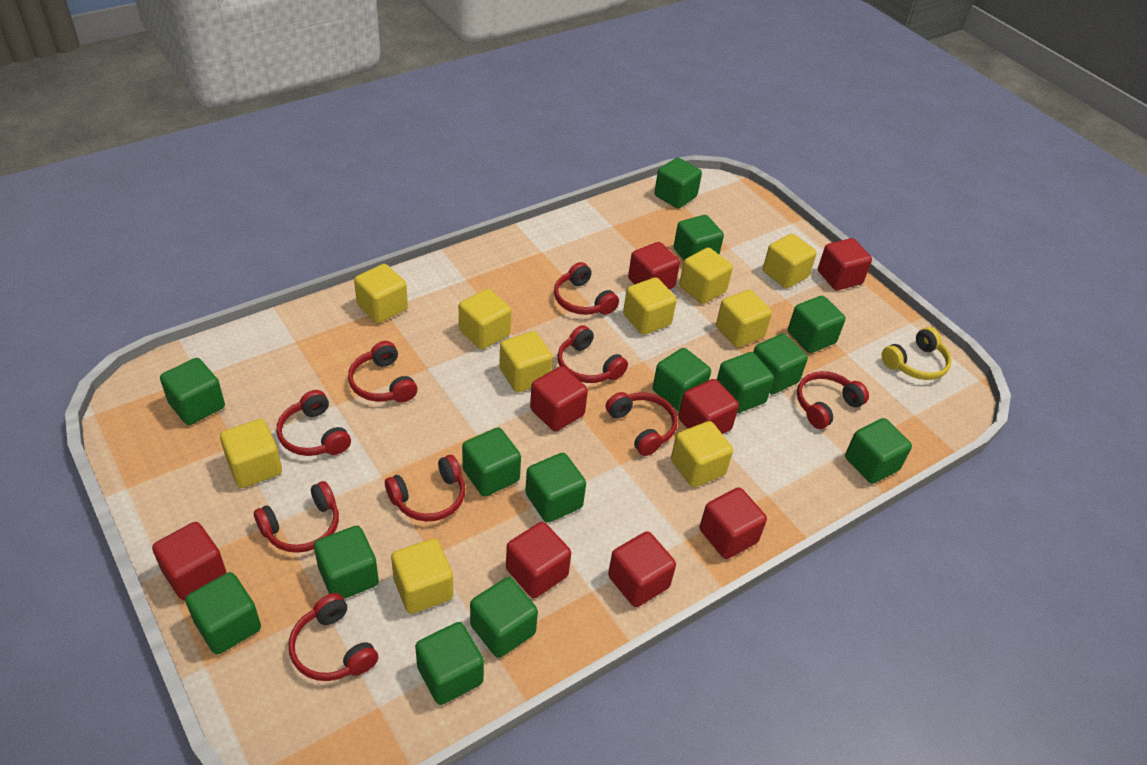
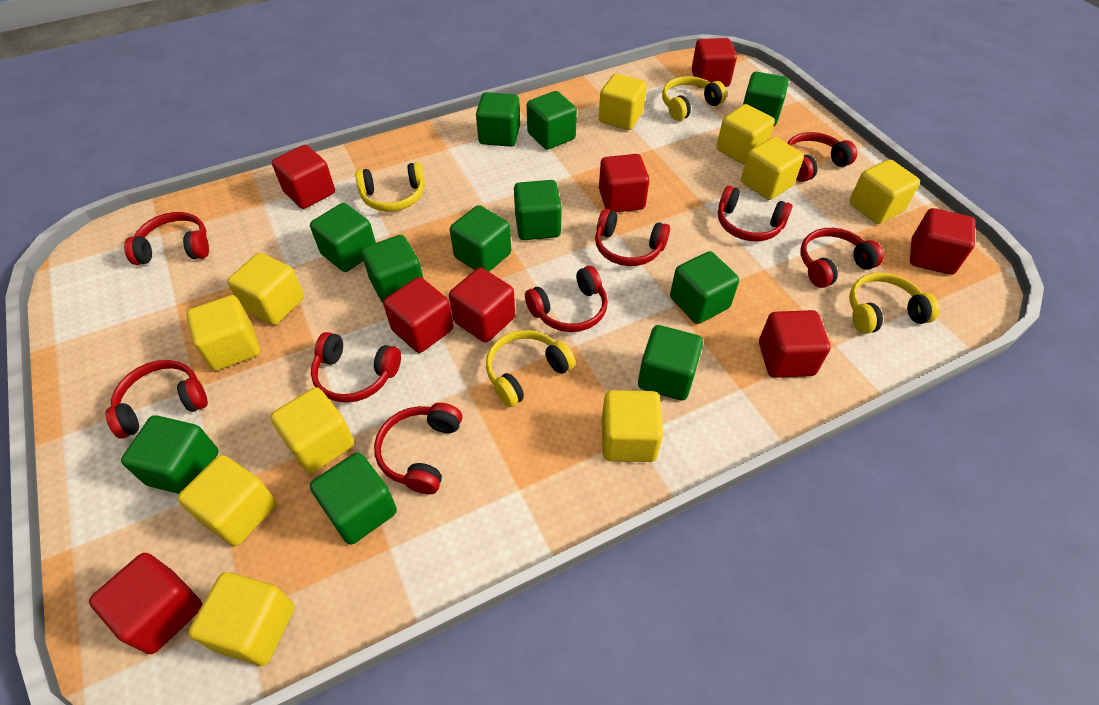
green cube: [160,358,225,425] [185,572,261,655] [314,526,379,599] [415,622,484,705] [462,427,521,497] [470,577,538,658] [525,453,586,523] [653,348,711,411] [654,158,702,208] [674,215,724,260] [717,352,774,413] [753,334,808,394] [788,296,846,353] [845,418,912,484] = 14 -> [121,415,219,494] [310,203,376,272] [310,452,397,545] [361,235,423,303] [450,205,511,272] [476,92,520,147] [514,180,562,240] [527,91,577,150] [638,325,703,400] [670,251,739,324] [743,72,789,127] = 11
yellow headphones: [882,327,952,380] = 1 -> [355,162,425,212] [486,330,575,407] [662,76,727,121] [849,272,939,334] = 4

